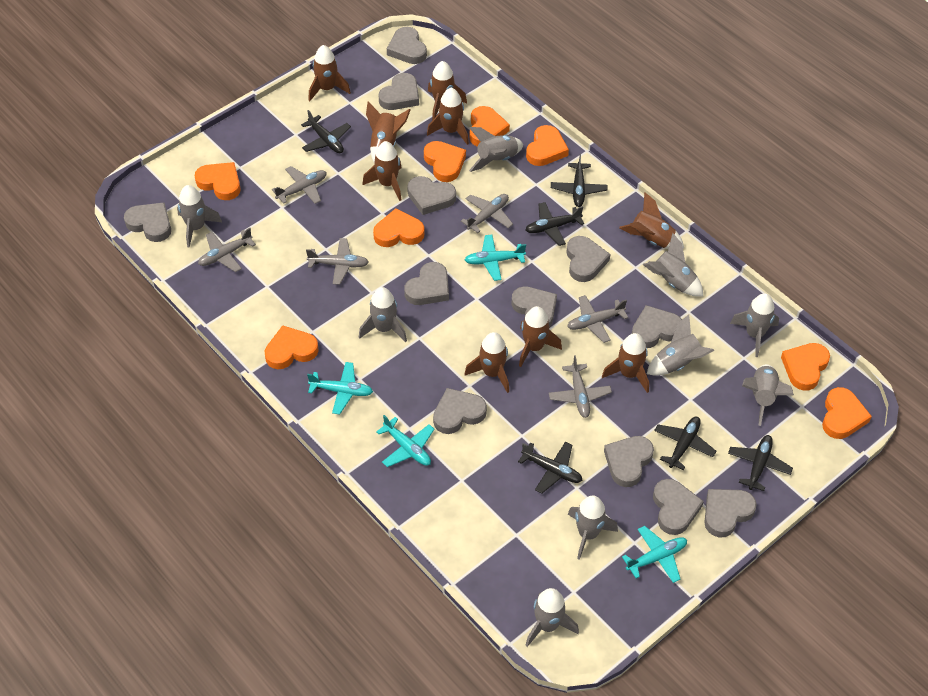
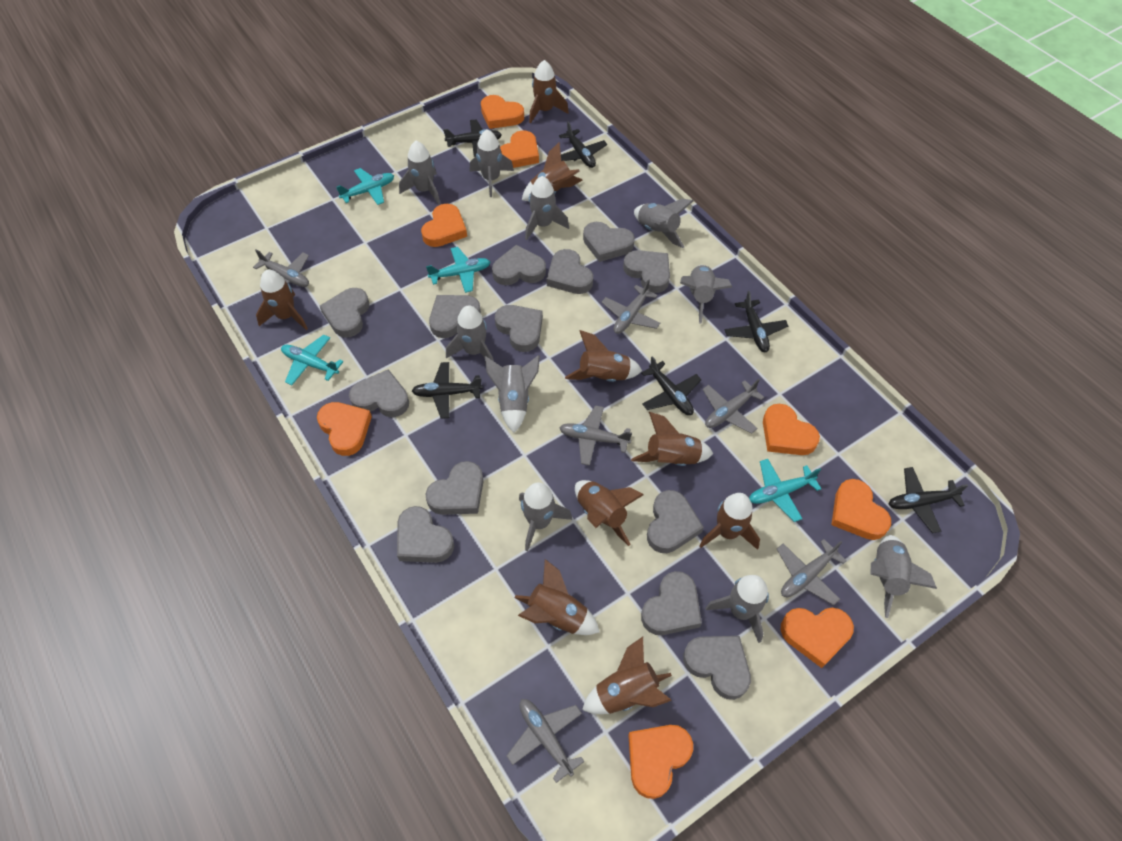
grey heart: [124,202,171,242] [379,73,419,110] [387,27,427,64] [404,262,449,305] [407,176,456,215] [433,388,487,434] [511,286,557,328] [566,236,610,282] [604,436,654,487] [632,305,682,348] [653,479,704,535] [704,489,757,538] = 12 -> [320,288,369,338] [349,369,409,417] [397,506,454,563] [426,461,483,515] [429,295,481,338] [492,245,546,285] [495,305,543,352] [547,249,593,294] [583,222,635,262] [623,250,670,293] [641,571,702,635] [647,490,704,553] [683,636,751,700] = 13
grey rocket: [177,185,222,248] [359,287,407,342] [469,127,523,172] [526,588,579,647] [568,495,618,560] [643,233,703,297] [647,314,714,376] [730,293,779,357] [742,364,794,426] = 9 -> [399,141,440,205] [446,305,494,361] [469,129,514,197] [485,355,540,433] [519,482,572,551] [525,176,569,240] [634,199,693,248] [680,265,732,324] [706,575,769,643] [870,535,937,618] = 10

